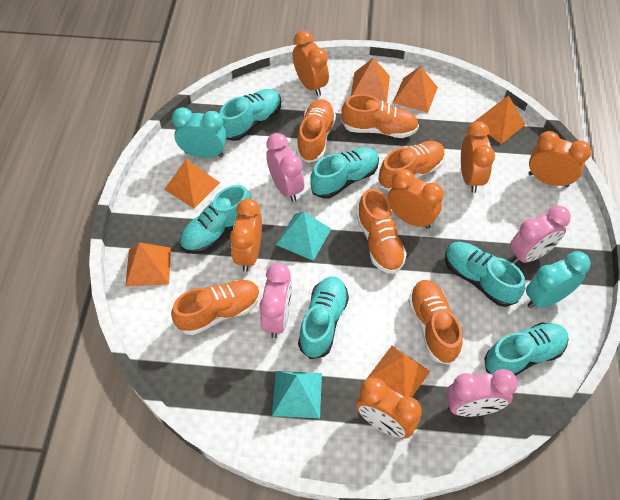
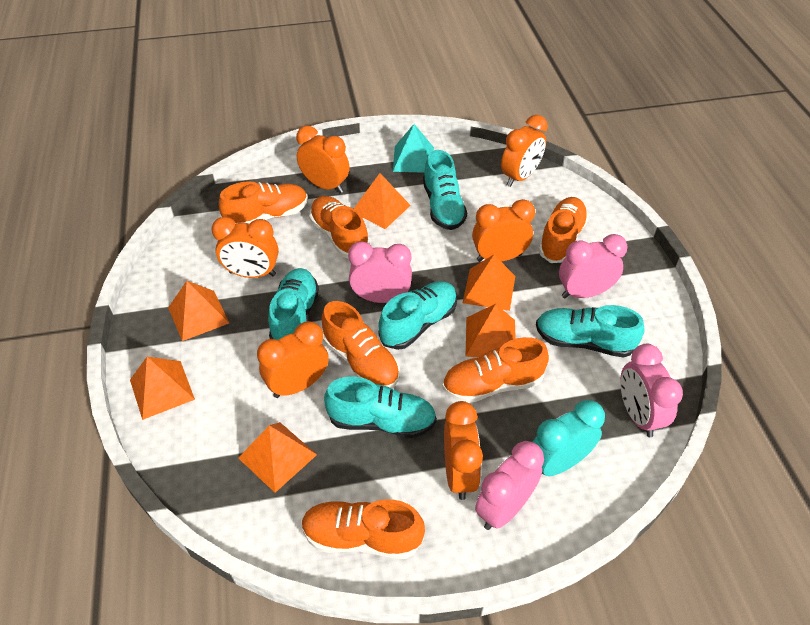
turquoise clock: [172,107,227,158] [526,251,591,308] = 2 -> [533,400,605,476] = 1
turquoise pyramid: [272,371,322,418] [276,211,331,261] = 2 -> [393,124,434,173] = 1
turquoise shoe: [179,185,251,254] [220,89,281,141] [298,276,349,359] [310,147,379,199] [445,242,525,307] [484,323,569,376] = 6 -> [268,268,319,340] [324,377,437,438] [378,281,457,350] [423,150,467,230] [536,305,644,357] = 5

